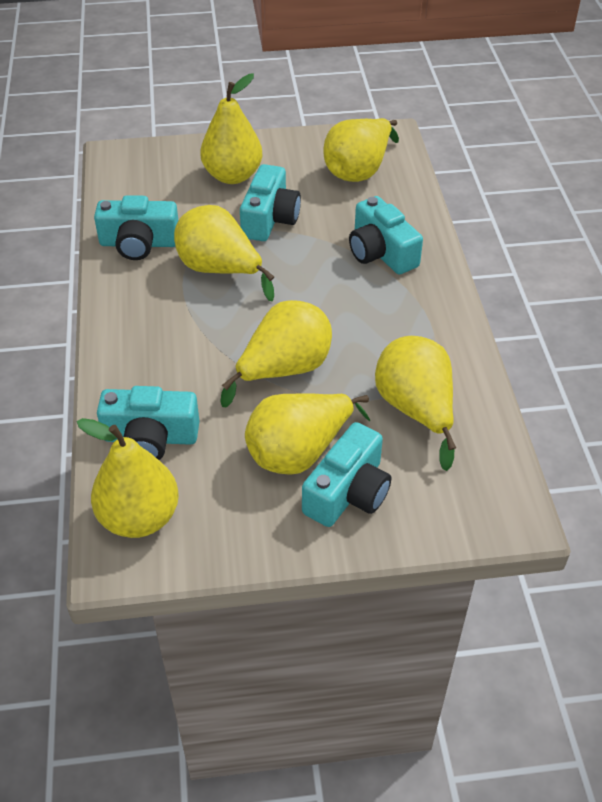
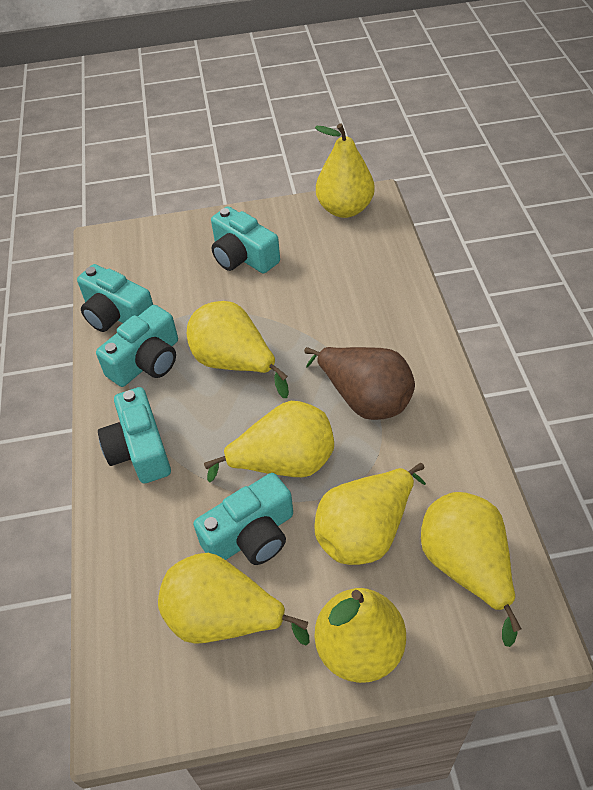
brown pear: none = 0 -> [304,347,415,420] = 1

